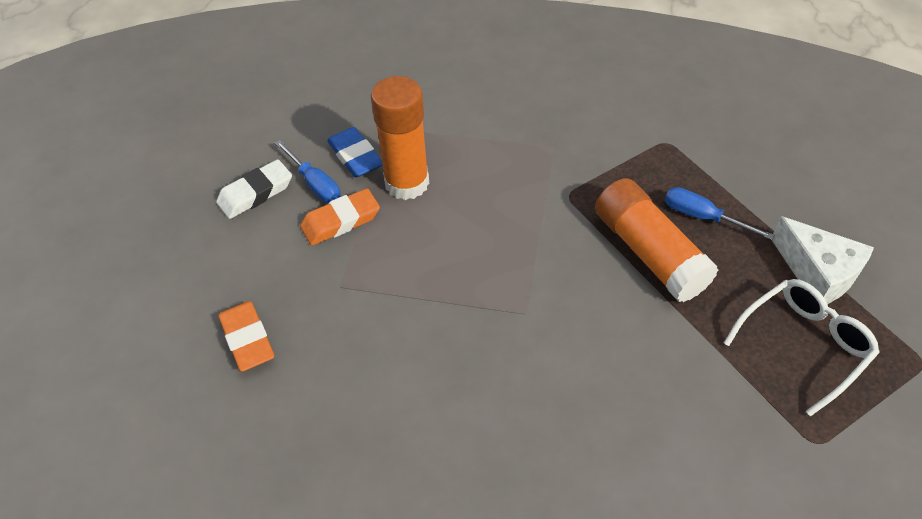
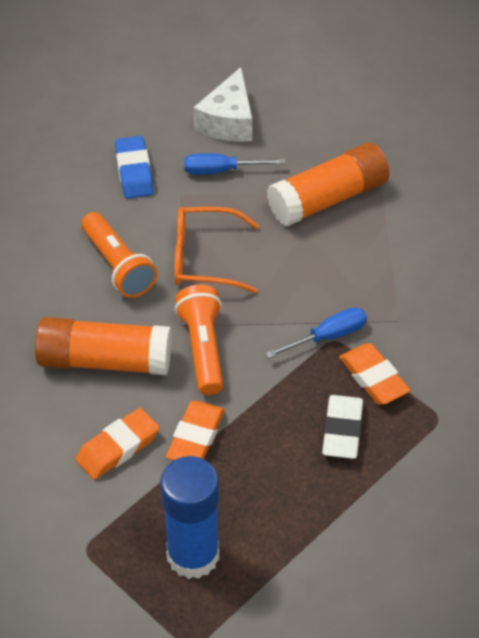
blue glue stick: none = 0 -> [160,456,219,579] = 1
orange eraser: [218,301,274,372] [300,189,380,246] = 2 -> [75,408,159,480] [166,401,225,460] [339,343,410,405] = 3
orange flashlight: none = 0 -> [81,212,157,298] [175,284,223,395] = 2
orange glasses: none = 0 -> [174,207,259,293] = 1
white glasses: [724,279,880,417] = 1 -> none = 0

